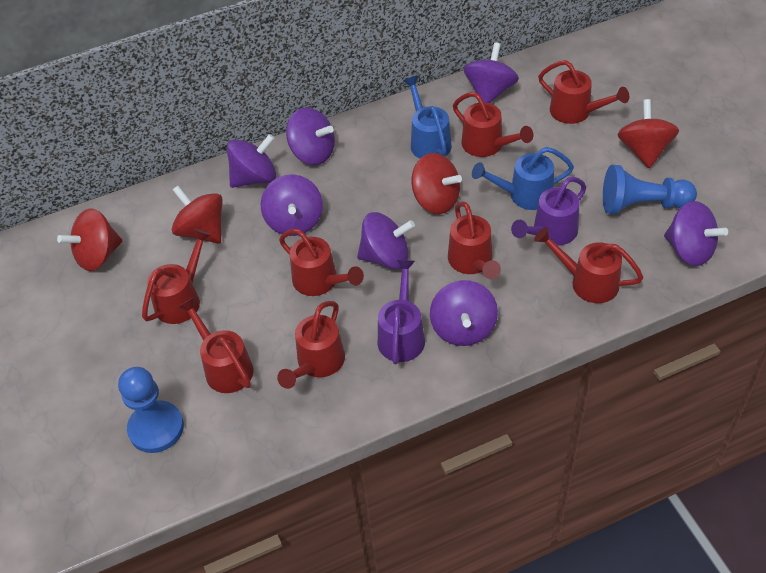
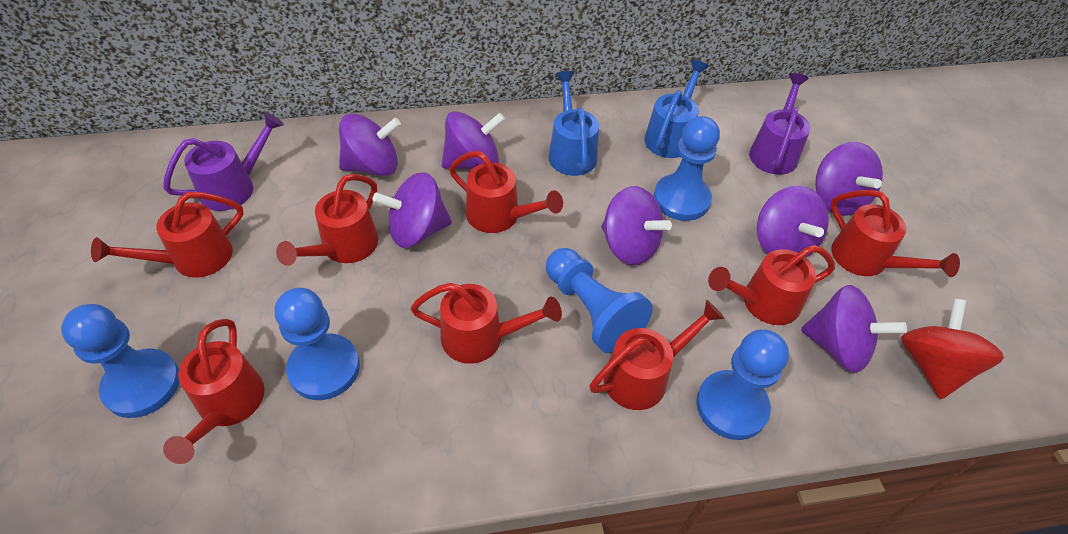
blue pawn: [118,367,184,453] [603,165,697,214] = 2 -> [61,304,179,418] [275,288,360,400] [546,248,653,353] [654,116,720,221] [696,329,789,440] = 5
red spinning top: [57,208,122,271] [172,186,223,244] [411,153,462,214] [617,99,679,168] = 4 -> [901,299,1004,399] = 1

